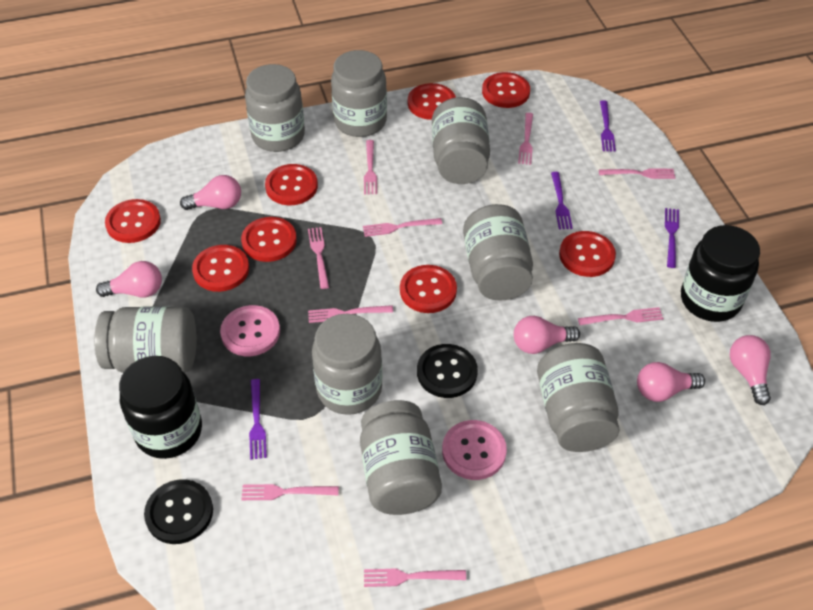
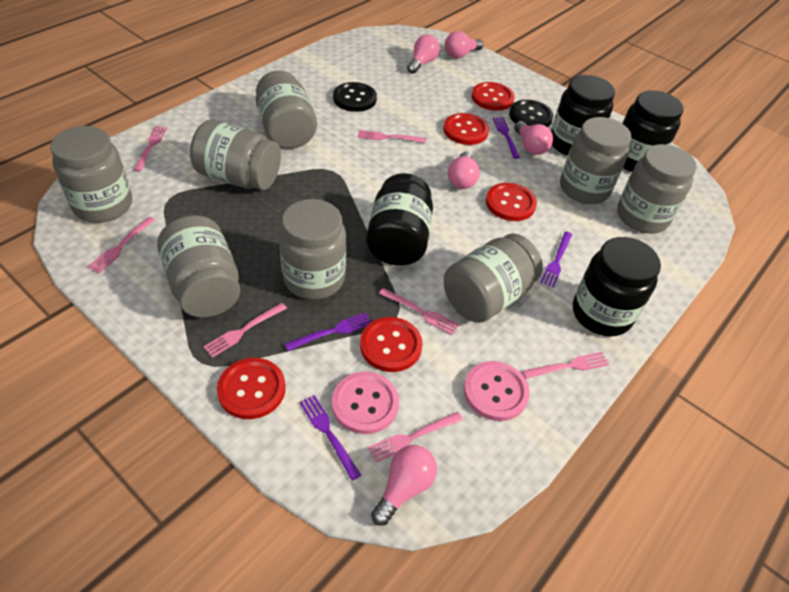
black jar: [119,356,202,459] [681,225,760,322] = 2 -> [366,173,433,266] [551,75,615,156] [573,237,661,336] [622,90,684,172] = 4
pink fork: [241,484,339,500] [308,227,329,289] [308,305,393,323] [363,218,442,237] [364,140,377,195] [364,568,466,587] [518,113,533,165] [578,307,664,325] [599,168,675,179] = 9 -> [88,217,155,274] [134,126,167,171] [203,303,287,358] [358,130,426,143] [368,412,463,462] [379,288,459,335] [522,352,609,379] = 7
red button: [105,199,161,243] [192,245,249,292] [241,217,297,262] [265,164,318,205] [400,265,457,313] [408,83,456,120] [482,72,530,108] [559,231,616,277] = 8 -> [217,358,286,419] [360,317,423,372] [443,113,489,145] [472,82,515,111] [486,183,537,221] = 5

